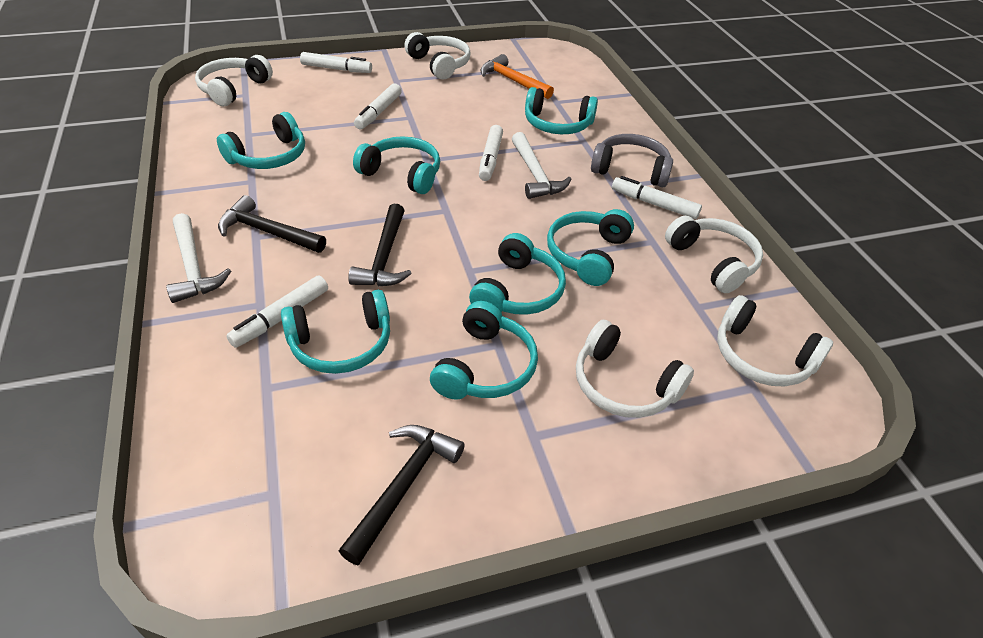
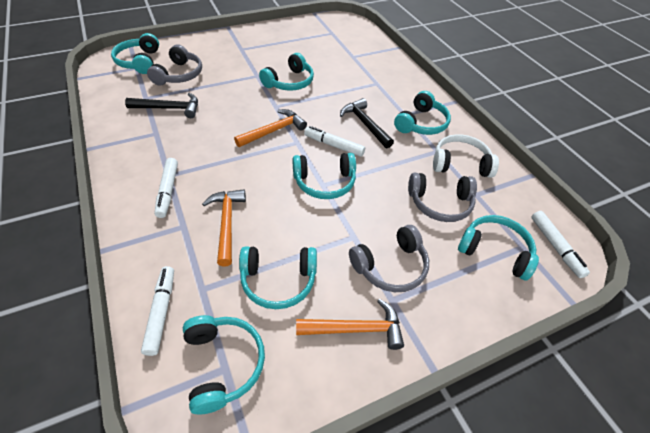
black hammer: [218,195,326,253] [339,425,465,566] [348,203,412,286] = 3 -> [125,93,198,118] [340,98,394,148] = 2
grey headphones: [591,134,673,187] = 1 -> [147,44,202,86] [349,225,429,292] [408,173,477,222] = 3
orange hammer: [480,54,554,99] = 1 -> [202,189,246,267] [234,109,307,147] [296,299,404,350] = 3
white hammer: [166,213,231,303] [512,132,571,199] = 2 -> none = 0
white headphones: [195,55,273,106] [404,32,471,80] [576,320,694,418] [665,216,763,293] [717,295,833,386] = 5 -> [433,134,499,178] = 1
white marker: [226,276,328,348] [300,52,372,73] [354,83,402,130] [479,125,503,181] [612,176,702,219] = 5 -> [141,266,174,356] [155,158,178,218] [304,126,365,157] [532,211,590,278] = 4

